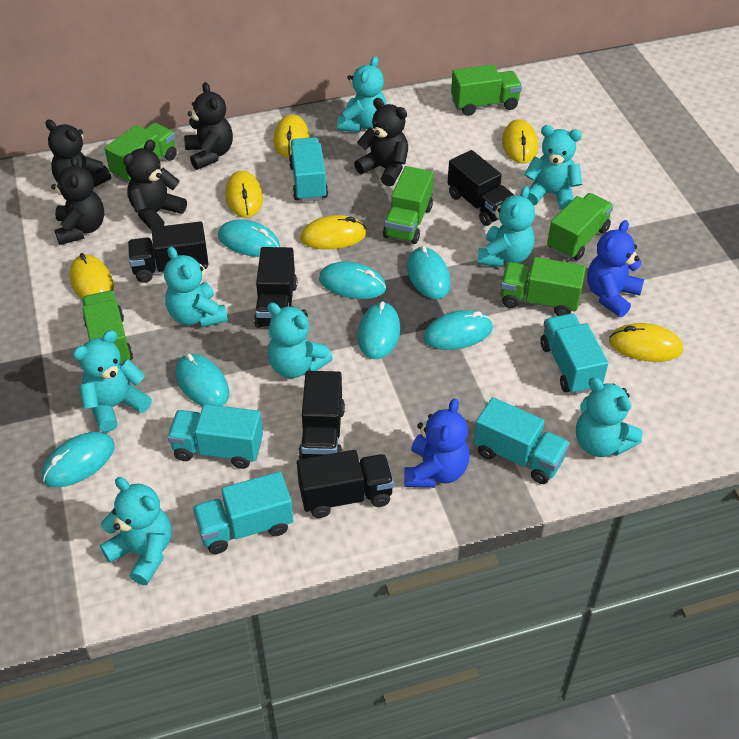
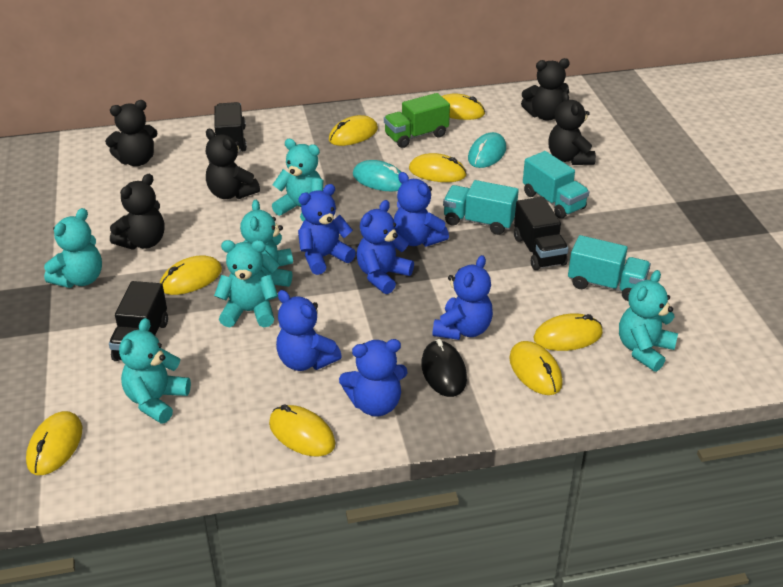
black mouse: none = 0 -> [421,339,467,397] = 1
black truck: [128,221,208,283] [254,247,297,328] [297,450,394,518] [299,371,345,459] [448,150,514,226] = 5 -> [109,281,168,361] [214,102,247,152] [514,197,569,270] = 3
blue teddy bear: [404,398,470,488] [587,220,644,317] = 2 -> [276,290,342,371] [298,184,356,275] [339,339,408,417] [357,200,414,294] [394,172,449,247] [433,255,493,340] = 6
green truck: [82,291,133,364] [104,123,177,184] [383,166,434,244] [451,65,522,116] [501,257,586,316] [547,193,614,260] = 6 -> [384,93,450,148] = 1
turquoise mouse: [42,431,115,487] [175,354,229,406] [218,219,280,257] [319,262,386,299] [358,301,400,359] [407,246,451,299] [423,310,493,350] = 7 -> [353,160,402,192] [468,132,506,168] = 2
turquoise teddy bear: [73,330,152,432] [100,477,172,585] [164,246,228,327] [267,302,333,378] [337,56,386,132] [477,186,535,267] [524,125,582,210] [576,377,643,457] = 8 -> [44,208,102,288] [119,318,191,424] [214,240,278,327] [240,200,293,287] [272,139,323,221] [619,270,678,372] = 6
turquoise truck: [168,404,263,469] [193,472,293,554] [289,137,328,202] [474,397,570,484] [540,313,608,395] = 5 -> [443,180,519,235] [523,151,589,219] [568,235,651,302] = 3
yellow mouse: [69,253,114,299] [225,171,263,218] [274,114,309,158] [300,215,367,250] [502,119,538,163] [609,323,683,362] = 6 -> [26,411,82,475] [160,255,222,295] [269,404,336,456] [329,115,378,146] [409,153,467,182] [442,93,485,120] [509,341,563,395] [533,313,603,351] = 8

